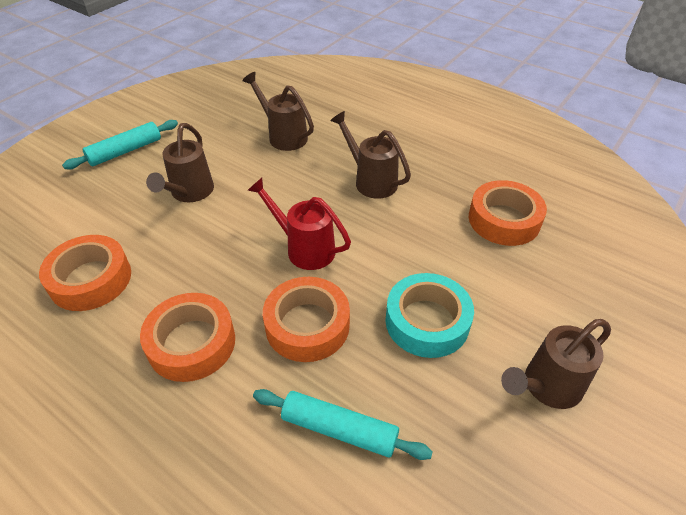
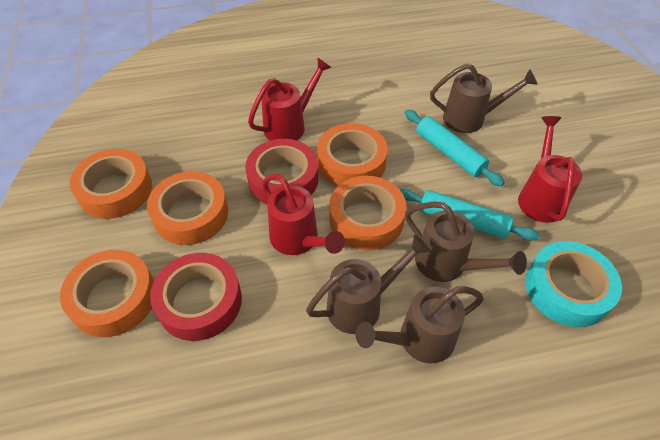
orange tape: [39,235,131,311] [140,293,235,382] [263,277,350,362] [469,180,547,246] = 4 -> [60,250,154,337] [70,149,152,219] [147,171,228,245] [317,123,388,186] [329,176,407,250] = 5
red tape: none = 0 -> [150,253,242,341] [245,139,318,204] = 2
red watering can: [248,178,351,270] = 1 -> [248,57,332,141] [262,173,345,255] [518,116,582,223] = 3

